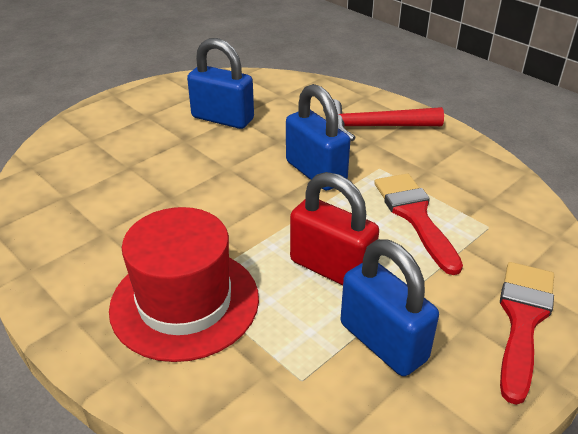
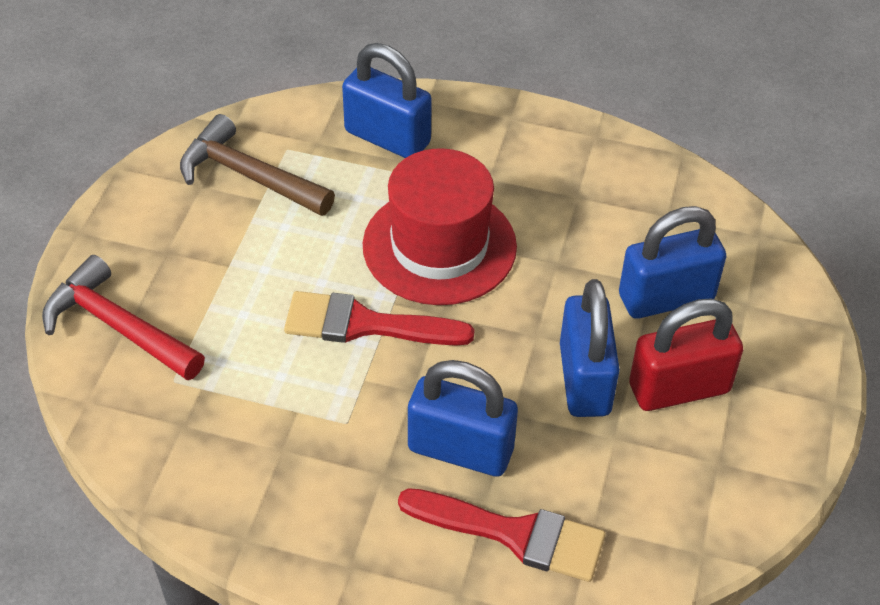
blue padlock: [187,38,254,129] [286,84,350,190] [341,239,439,376] = 3 -> [342,43,432,158] [408,360,518,477] [560,279,620,417] [619,206,726,319] = 4
brown hammer: none = 0 -> [180,114,335,216] = 1

